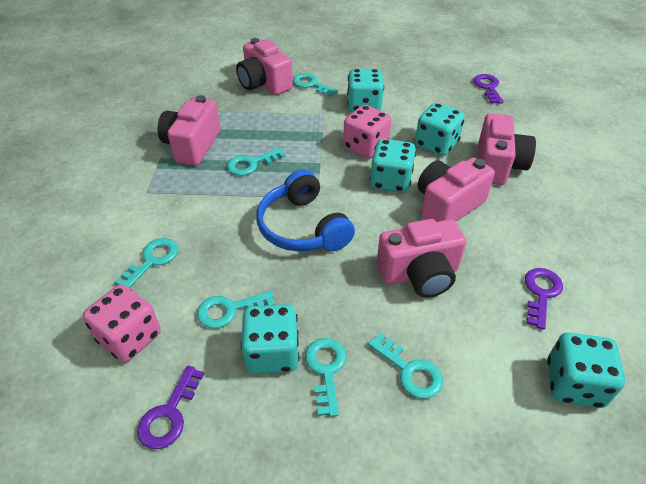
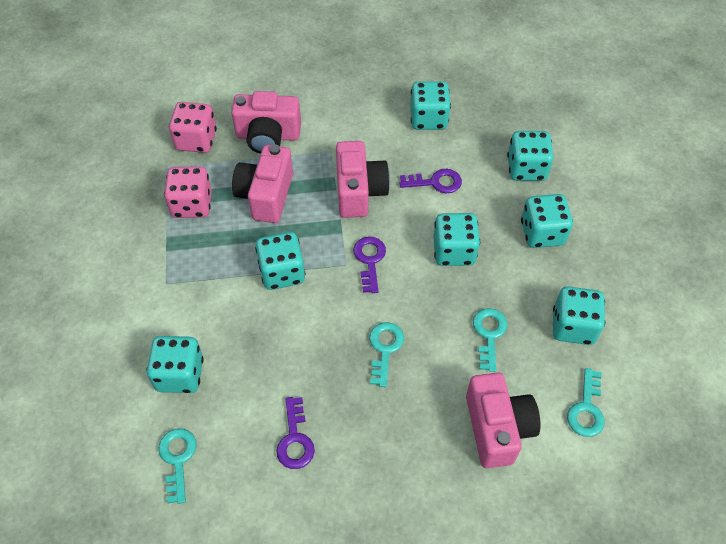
blue headphones: [256,169,355,252] = 1 -> none = 0
pink camera: [157,95,220,166] [236,38,293,95] [377,219,466,298] [418,158,495,222] [478,113,536,185] = 5 -> [231,91,301,154] [232,144,293,223] [336,141,390,218] [466,372,540,468] = 4
turquoise dice: [241,304,299,374] [347,69,384,112] [370,139,416,193] [415,103,465,156] [547,332,625,408] = 5 -> [146,336,204,393] [255,232,305,290] [410,81,451,130] [433,213,480,266] [507,131,554,181] [521,194,573,248] [553,286,605,345] = 7
turquoise key: [114,238,178,288] [197,291,275,328] [227,148,286,176] [293,73,338,97] [305,338,347,417] [368,333,443,399] = 6 -> [158,429,197,504] [369,322,404,387] [473,308,507,372] [567,368,605,437] = 4

